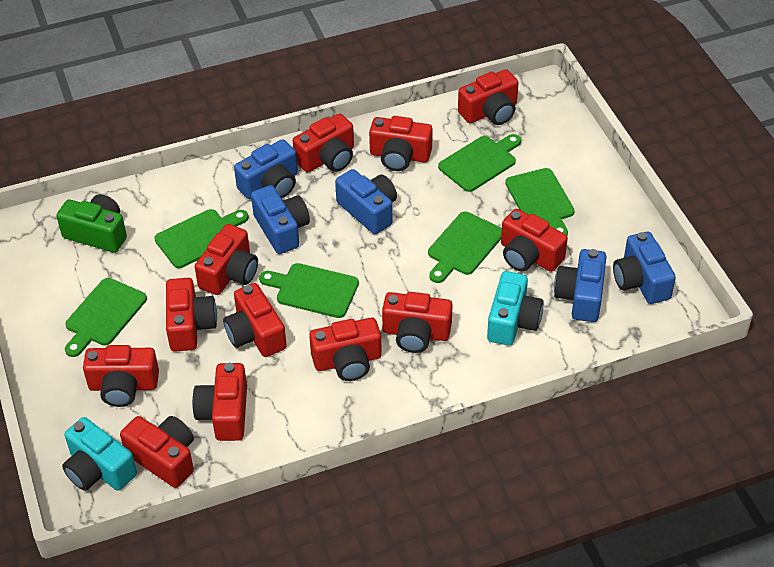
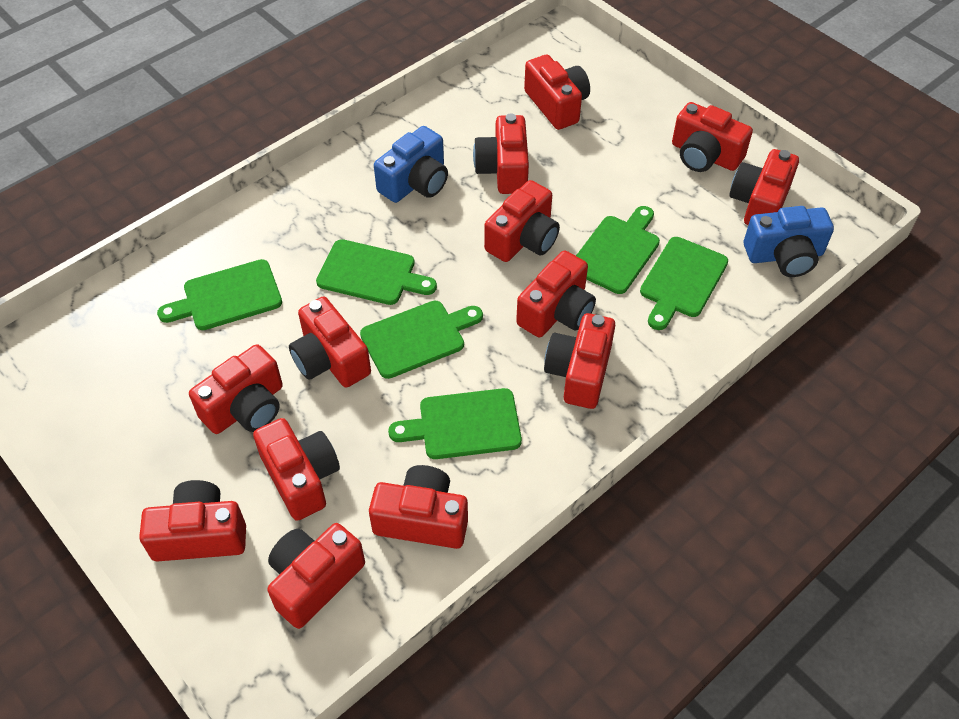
blue camera: [234,139,298,200] [251,185,310,254] [335,169,397,234] [554,249,607,322] [613,232,676,304] = 5 -> [374,126,448,203] [744,206,834,277] = 2
green camera: [56,194,127,253] = 1 -> none = 0
red camera: [83,345,159,407] [120,416,194,488] [166,278,217,352] [192,363,247,441] [195,224,258,295] [223,283,287,357] [293,113,354,173] [309,318,382,381] [369,116,433,171] [382,292,453,353] [458,69,518,125] [501,209,568,272] = 12 -> [139,480,246,561] [189,344,283,434] [253,418,340,521] [267,523,365,629] [289,297,371,388] [369,465,468,549] [473,113,529,194] [484,180,560,262] [516,250,596,337] [524,55,590,130] [544,313,615,409] [672,102,753,172] [729,149,799,225] = 13
turquoise camera: [62,417,137,491] [487,271,544,346] = 2 -> none = 0

